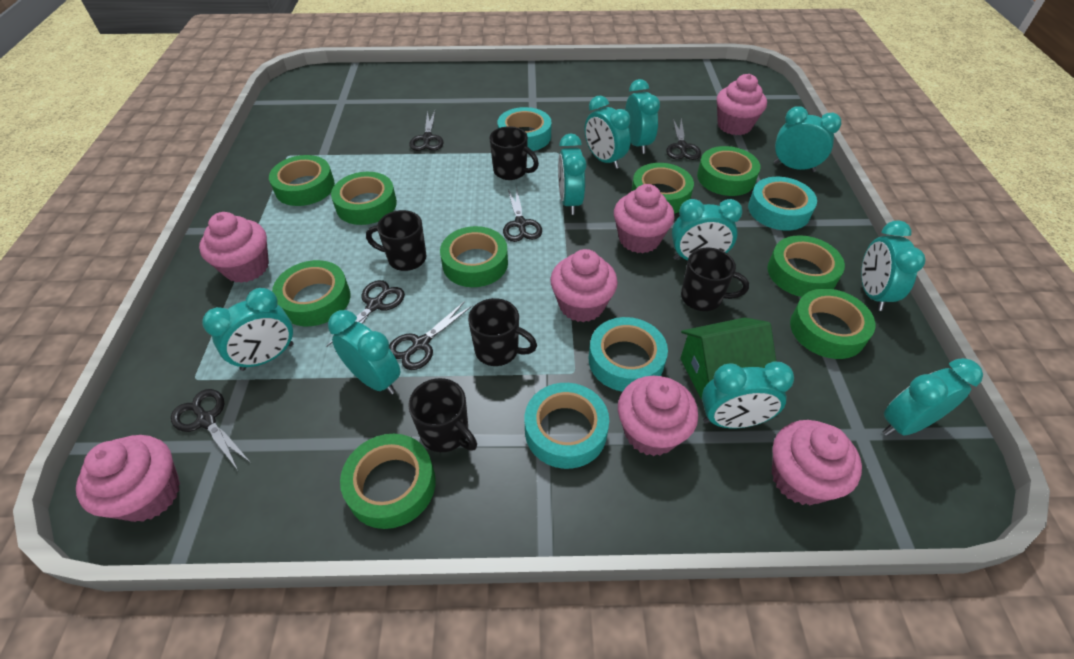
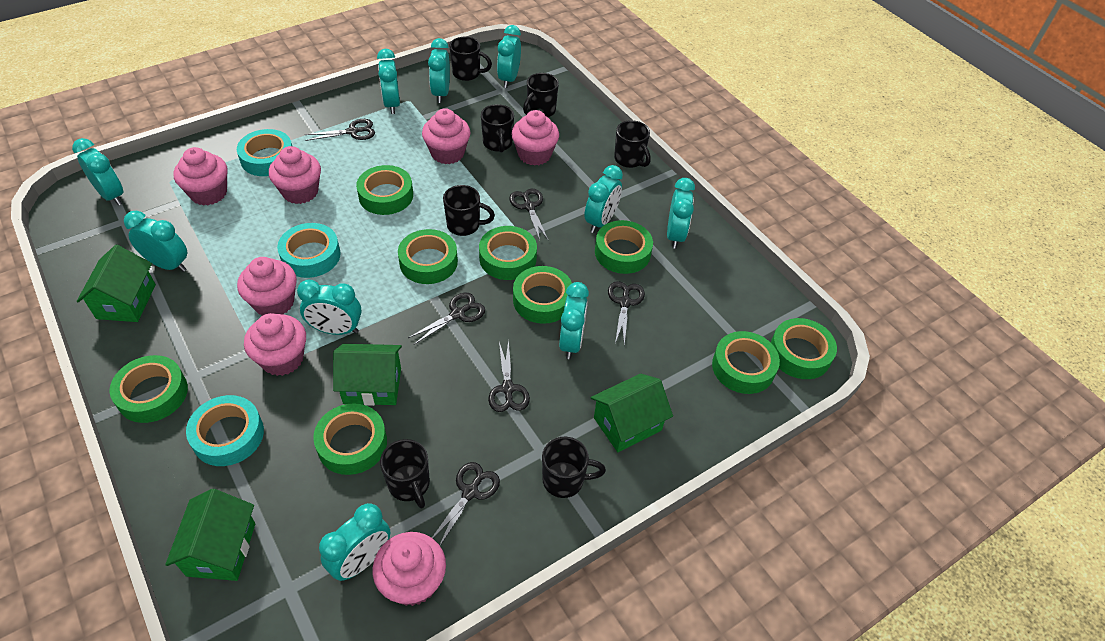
black mug: [366,210,426,271] [408,378,477,452] [468,298,537,366] [490,126,539,180] [681,248,749,311] = 5 -> [380,439,430,508] [443,185,495,236] [450,37,492,81] [481,104,514,153] [523,73,559,117] [542,437,606,498] [614,120,651,168] = 7
green house: [680,317,776,400] = 1 -> [77,245,156,322] [165,489,255,581] [333,344,402,406] [591,374,673,452] = 4
turquoise tape: [498,107,552,151] [525,383,609,469] [589,317,668,392] [748,177,817,231] = 4 -> [186,395,264,466] [237,129,292,176] [277,223,341,278] = 3

